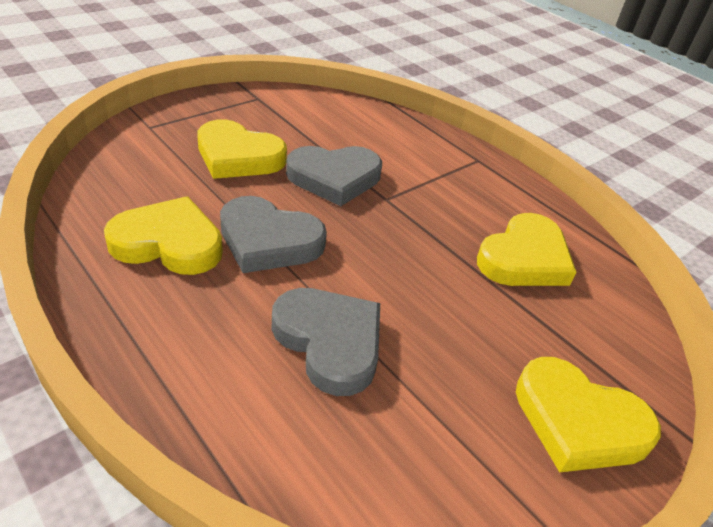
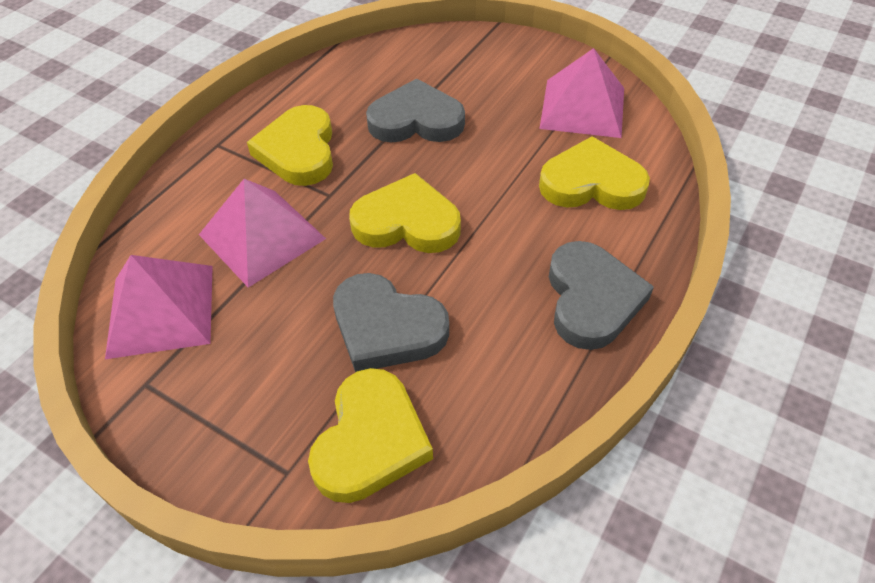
pink pyramid: none = 0 -> [105,255,213,359] [199,179,326,288] [539,48,624,138] = 3

